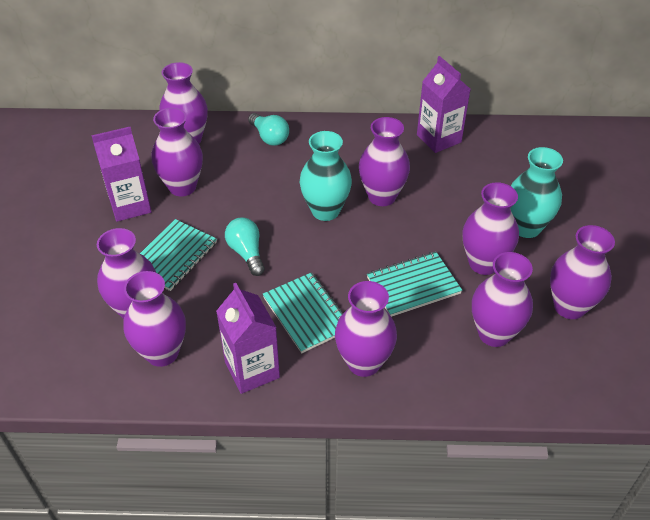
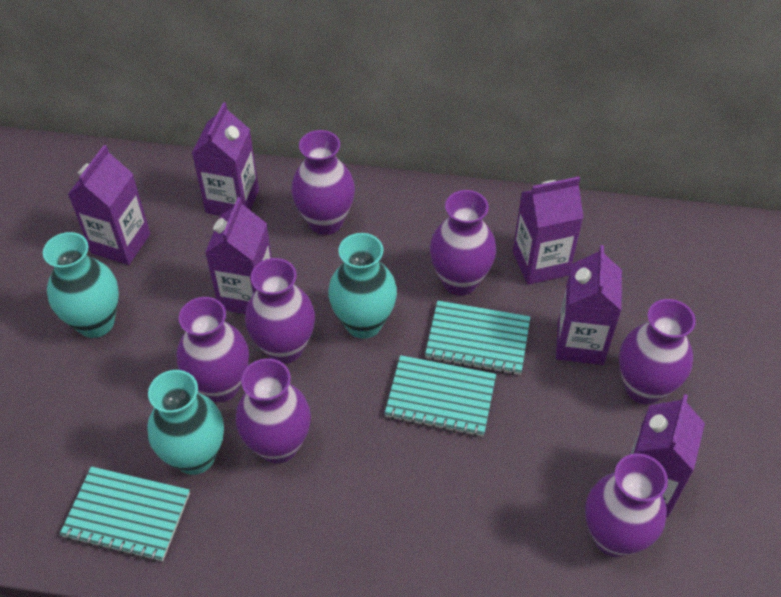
purple carton: [91,127,151,222] [216,283,280,394] [417,56,470,153] = 3 -> [68,145,150,265] [192,102,259,216] [205,197,272,314] [513,176,584,285] [556,245,622,365] [629,394,705,517] = 6
purple vase: [97,228,156,319] [123,271,186,367] [152,108,203,196] [160,62,208,144] [335,281,397,377] [359,117,410,206] [463,182,519,275] [472,252,533,347] [550,225,615,319] = 9 -> [177,297,249,402] [236,358,311,464] [245,258,315,364] [291,130,355,235] [430,190,496,295] [585,453,668,557] [619,299,696,404] = 7
turquoise light bulb: [225,218,265,276] [248,113,289,146] = 2 -> none = 0
turquoise vase: [300,131,352,221] [510,147,563,238] = 2 -> [43,232,119,338] [147,370,224,475] [328,233,397,339] = 3

